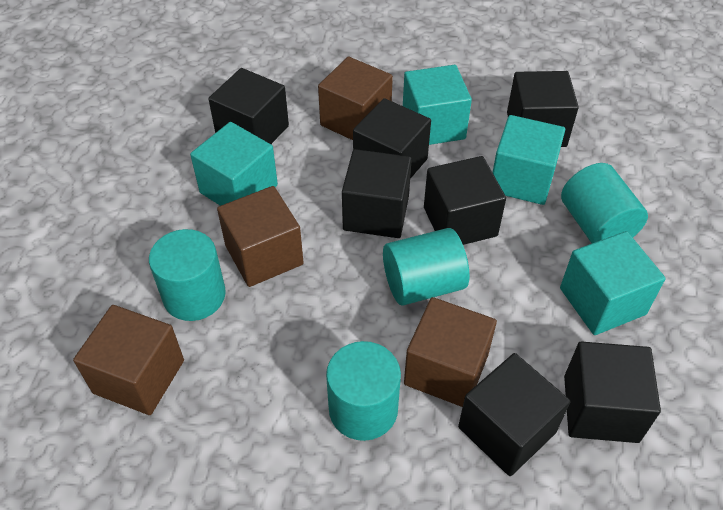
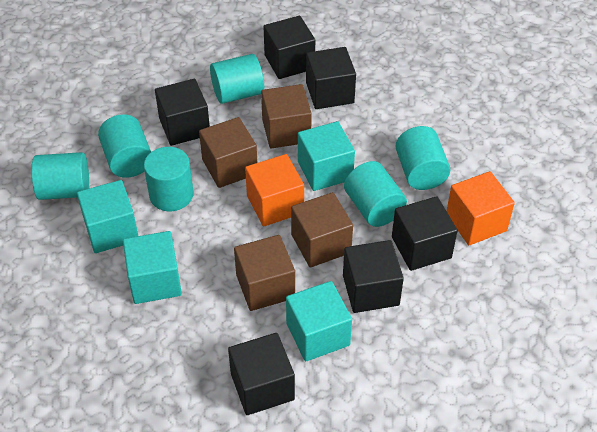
black cube: [208,68,289,144] [342,149,412,238] [353,98,431,179] [424,156,506,245] [458,353,570,476] [507,71,579,147] [564,341,661,443] = 7 -> [155,79,210,146] [228,333,295,415] [263,16,315,79] [306,47,356,109] [343,240,404,313] [392,196,458,271] = 6
orange cube: none = 0 -> [245,154,304,227] [447,171,515,245] = 2
turquoise cylinder: [149,229,226,321] [326,341,401,441] [383,228,469,306] [561,163,648,243] = 4 -> [32,152,89,200] [98,114,151,178] [144,147,194,211] [210,54,264,104] [344,161,407,227] [395,126,450,190] = 6

